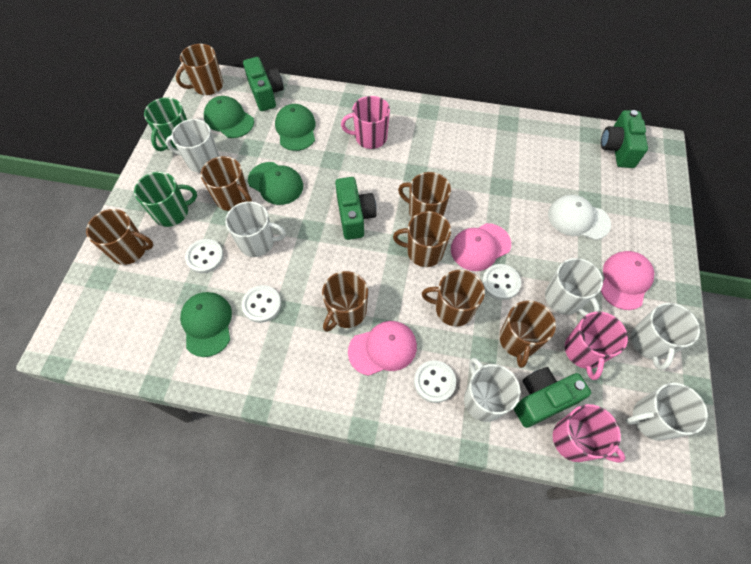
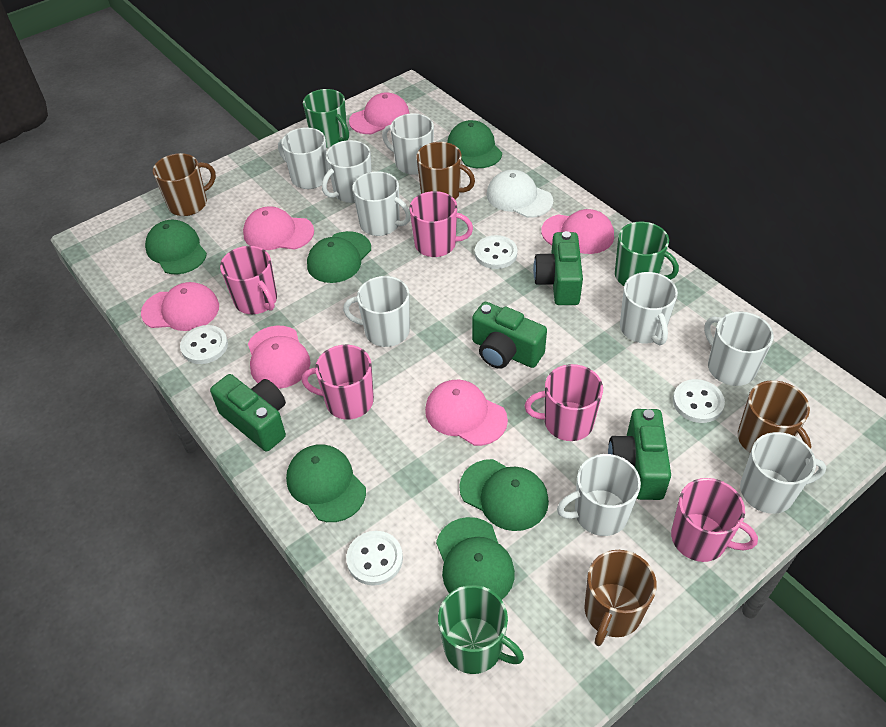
brown mug: [86,209,153,265] [176,44,223,95] [201,156,252,211] [322,271,368,332] [393,211,451,267] [398,172,451,219] [422,270,485,327] [500,300,556,368] = 8 -> [153,153,216,216] [416,142,475,199] [584,550,657,646] [738,380,811,453] = 4
green cap: [180,292,232,357] [204,96,254,138] [248,162,303,205] [275,104,316,151] = 4 -> [145,220,207,274] [286,444,366,522] [307,231,371,283] [436,517,515,600] [447,120,502,168] [459,459,549,531] = 6
green mug: [134,172,197,227] [144,98,187,151] = 2 -> [303,89,349,148] [438,585,524,674] [615,222,679,286] = 3
pink cap: [348,321,417,376] [451,223,511,271] [601,251,654,310] = 3 -> [141,282,219,331] [243,206,314,250] [248,326,310,389] [349,92,410,134] [425,380,508,446] [541,209,614,254] = 6
pink mug: [341,96,390,149] [553,404,626,462] [565,312,628,380] = 3 -> [220,246,277,314] [302,345,374,420] [409,191,473,257] [525,364,603,441] [671,478,758,562] = 5
white mug: [166,119,219,173] [225,201,286,257] [464,358,521,422] [545,258,603,316] [626,383,708,441] [631,303,700,370] = 6 -> [278,128,329,189] [322,140,372,203] [343,276,410,347] [352,171,411,236] [382,113,434,175] [557,454,641,536] [620,272,678,345] [704,312,774,386] [740,432,826,514] = 9

